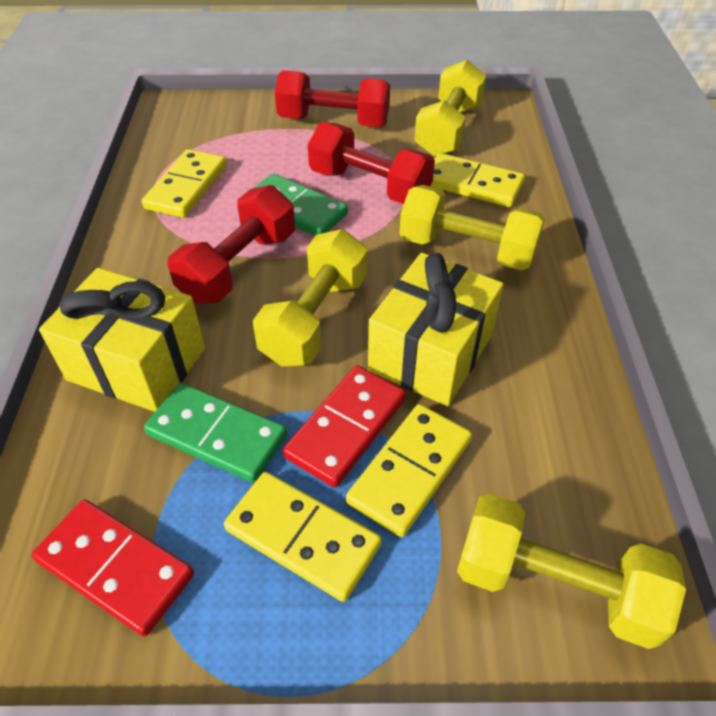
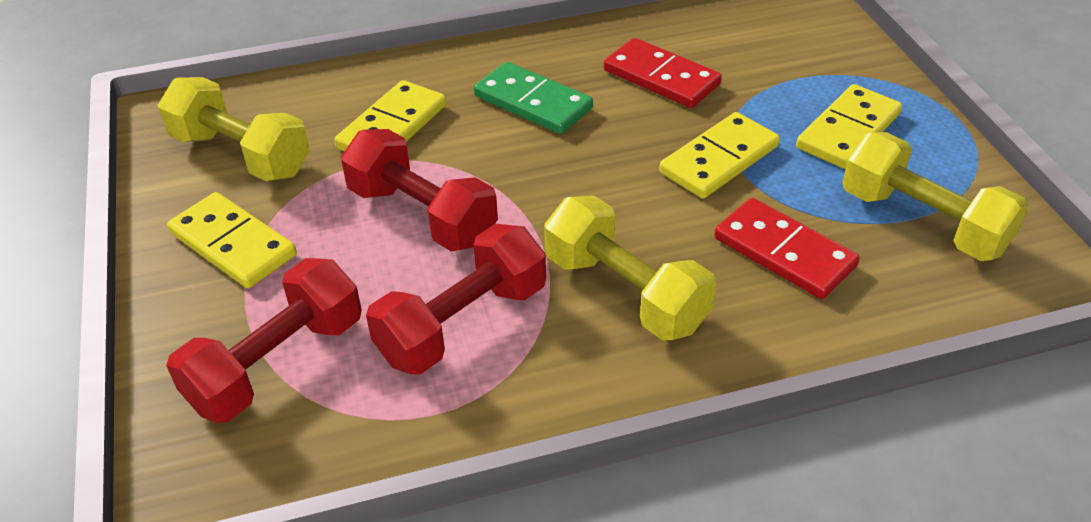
green domino: [144,383,287,483] [254,173,348,236] = 2 -> [474,62,593,134] = 1
yellow dumbbell: [253,229,368,366] [399,185,545,270] [414,60,487,157] [457,493,686,649] = 4 -> [158,77,310,181] [544,196,716,341] [842,132,1029,261] = 3
yellow gift: [39,268,205,412] [368,253,504,406] = 2 -> none = 0

